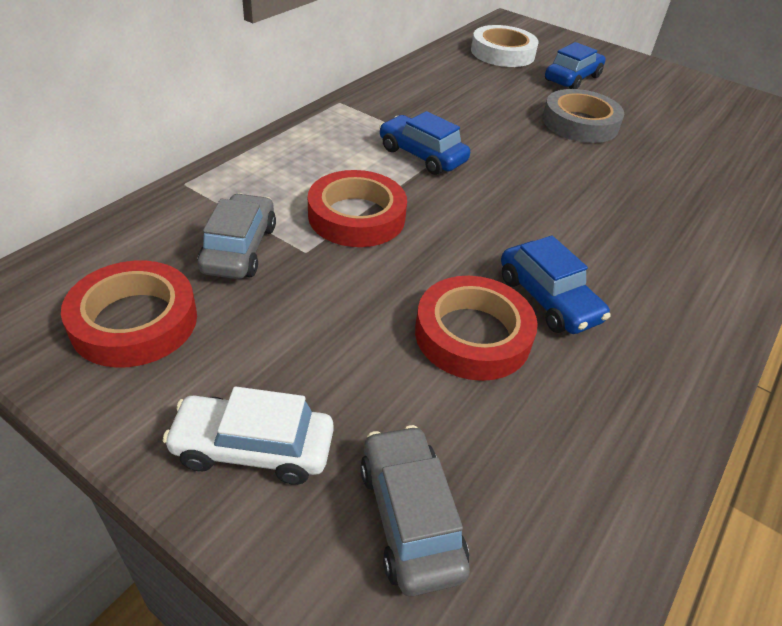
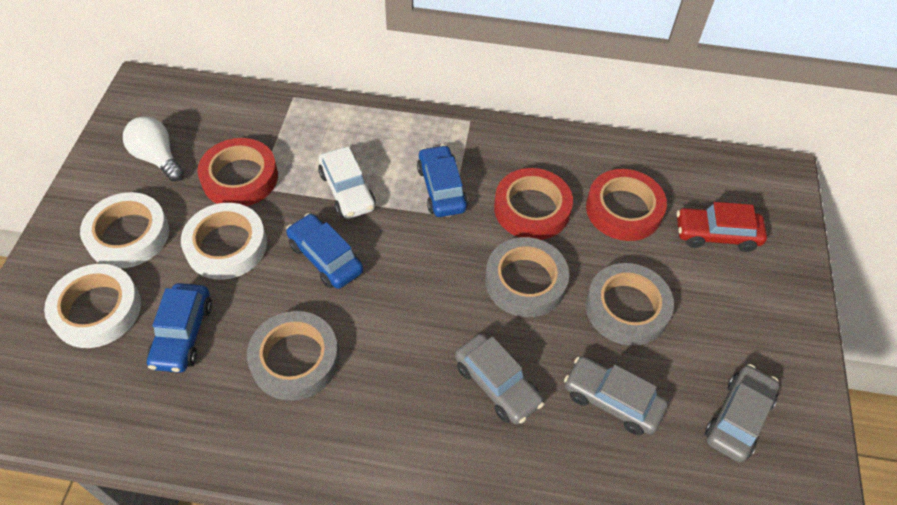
grey car: [198,193,276,279] [360,425,470,596] = 2 -> [455,333,544,425] [564,356,668,435] [705,364,779,462] = 3
grey tape: [542,89,624,143] = 1 -> [247,311,339,401] [485,237,569,317] [585,263,674,346] = 3
red car: none = 0 -> [677,202,767,252] = 1
white light bulb: none = 0 -> [123,116,184,181] = 1
white tape: [471,25,539,67] = 1 -> [44,264,141,348] [80,192,169,268] [181,203,267,280] = 3

